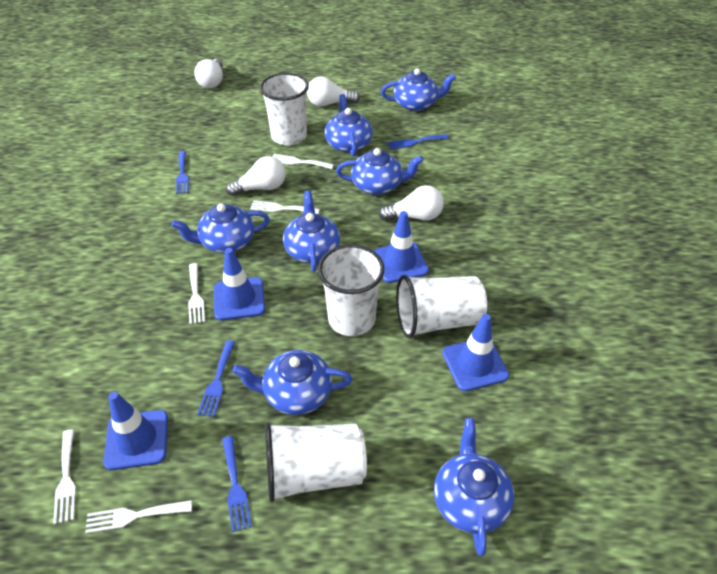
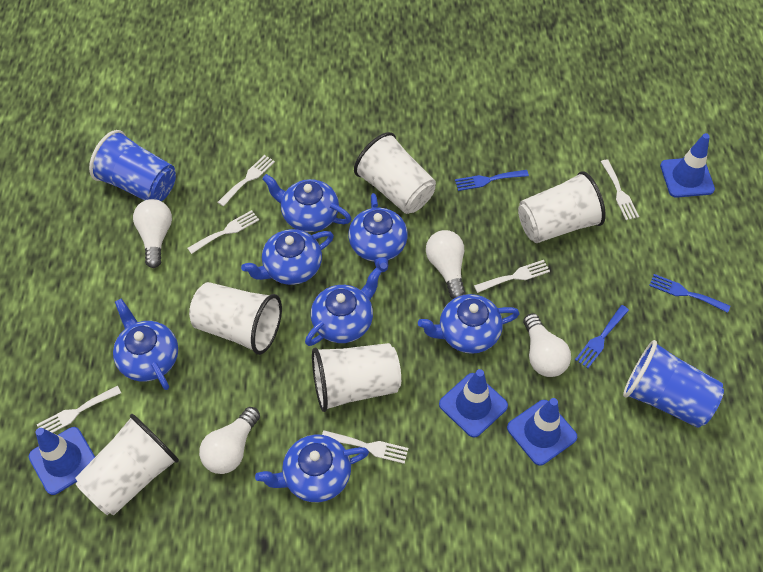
blue cup: none = 0 -> [89,130,176,201] [623,340,724,428] = 2
blue fork: [176,151,189,194] [197,340,235,417] [222,436,252,532] [387,134,449,150] = 4 -> [455,170,529,191] [575,305,629,368] [649,274,730,313] = 3
white cup: [260,73,309,145] [265,423,367,502] [318,245,384,336] [396,275,487,338] = 4 -> [75,414,179,516] [189,282,282,355] [312,343,401,412] [354,132,436,214] [518,171,606,243] = 5
white fork: [53,429,76,524] [85,500,192,533] [188,263,205,324] [250,200,320,214] [272,154,334,169] = 5 -> [37,385,121,433] [187,210,259,254] [218,155,275,206] [322,430,408,464] [474,260,550,293] [601,159,639,220] = 6

